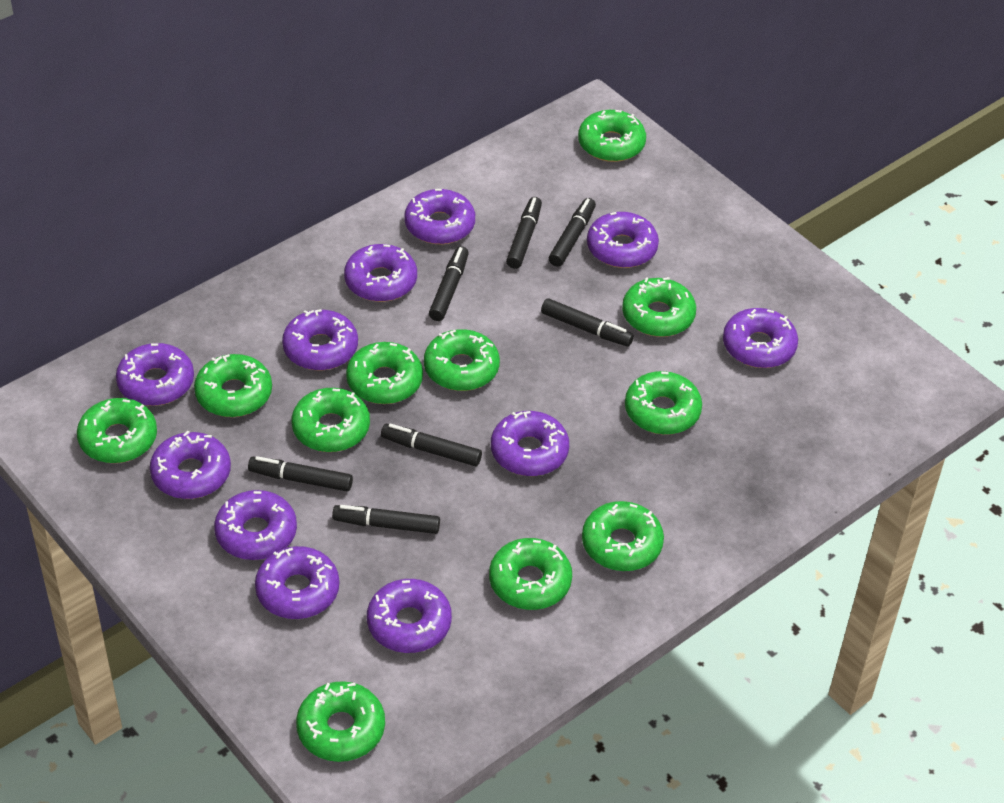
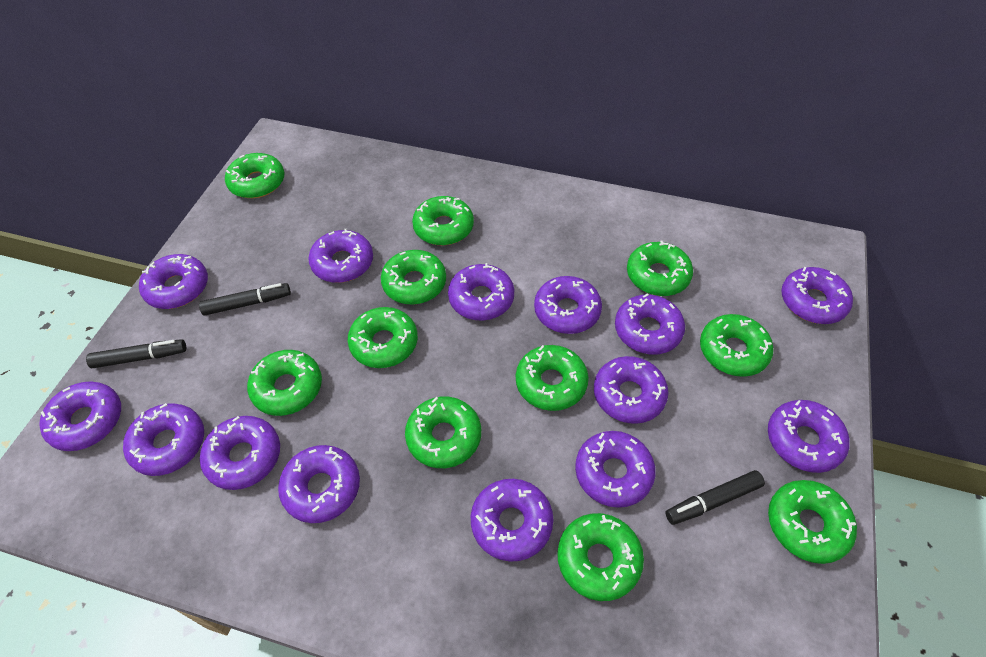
black marker: [248,456,353,492] [332,505,440,534] [381,424,482,466] [429,246,469,321] [506,197,542,269] [541,298,634,347] [549,198,596,267] = 7 -> [86,339,186,368] [199,283,291,316] [666,470,765,525] = 3
purple donut: [116,343,194,406] [150,431,231,499] [214,490,297,560] [255,546,339,619] [282,309,358,370] [344,244,417,302] [367,579,452,653] [404,189,475,244] [491,411,569,476] [587,212,659,268] [723,308,798,368] = 11 -> [39,381,121,451] [123,403,204,476] [139,254,208,309] [200,416,280,490] [278,445,360,523] [308,229,373,283] [448,263,514,321] [471,479,553,562] [534,276,602,334] [575,431,656,508] [594,356,669,424] [615,293,685,354] [768,400,849,473] [781,267,853,324] = 14

